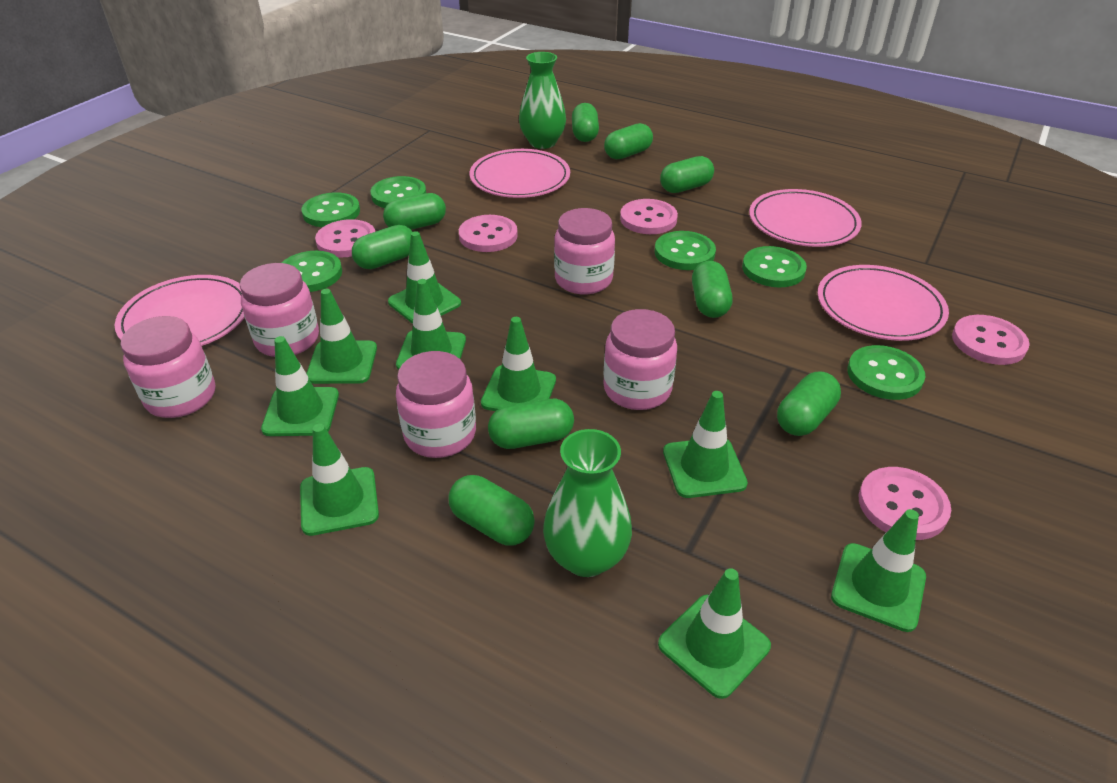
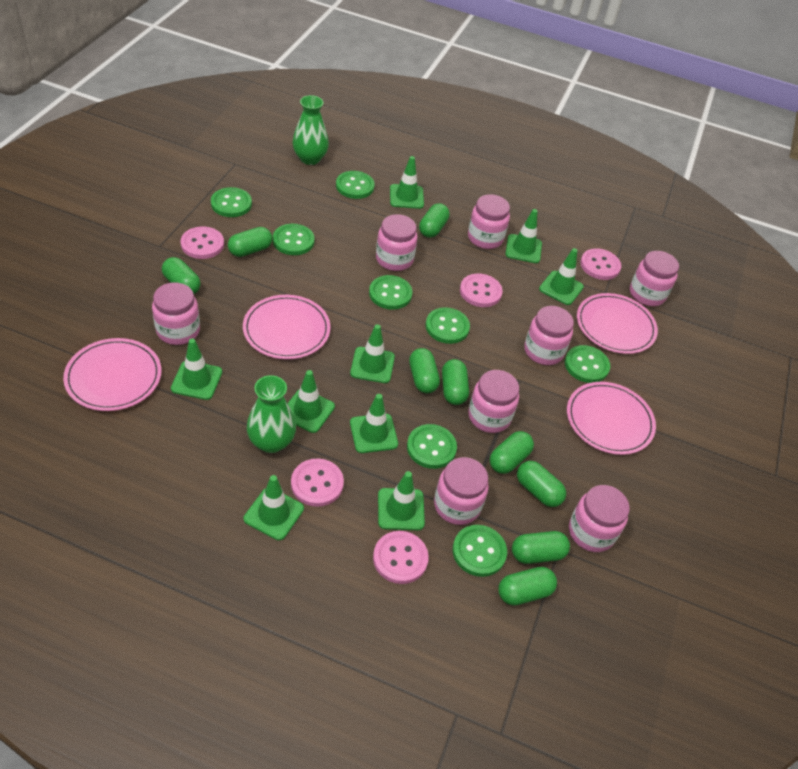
green button: [282,251,342,292] [302,192,360,227] [370,176,426,208] [655,231,716,270] [742,246,807,287] [847,345,925,400] = 6 -> [211,187,252,217] [273,224,314,255] [336,171,375,199] [369,275,412,310] [407,424,457,469] [426,307,470,344] [453,525,507,577] [565,345,610,383] = 8
pink jar: [120,316,215,418] [240,263,319,357] [396,351,476,458] [554,208,615,294] [604,309,677,410] = 5 -> [152,283,200,345] [376,214,418,271] [434,457,489,525] [468,194,510,249] [468,370,519,433] [524,306,574,365] [569,485,630,552] [630,251,679,306] = 8

